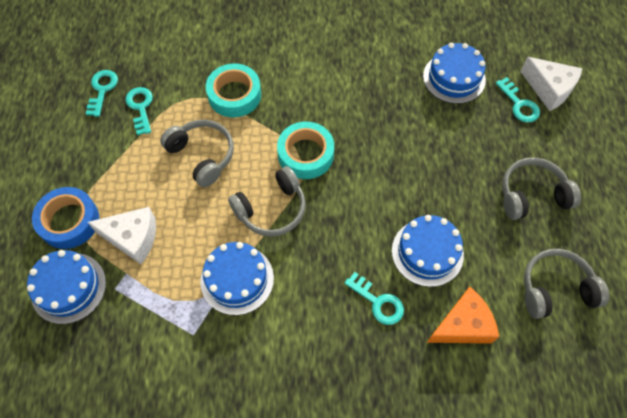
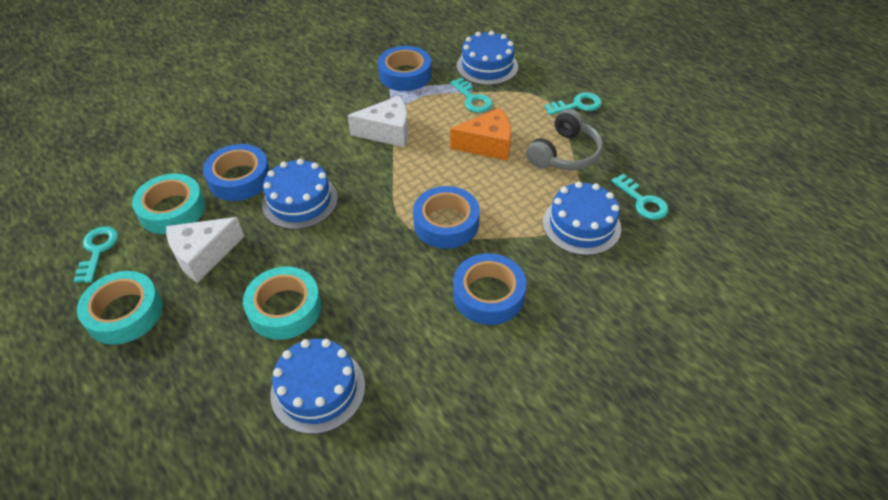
blue tape: [32,187,99,249] = 1 -> [203,144,270,201] [378,46,432,91] [413,186,480,249] [453,254,527,325] = 4
grey headphones: [160,120,234,187] [228,166,306,236] [502,158,581,220] [524,249,609,319] = 4 -> [526,109,603,170] = 1
turquoise tape: [206,63,261,118] [277,122,334,179] = 2 -> [77,271,163,345] [132,174,205,234] [243,267,321,340] = 3

